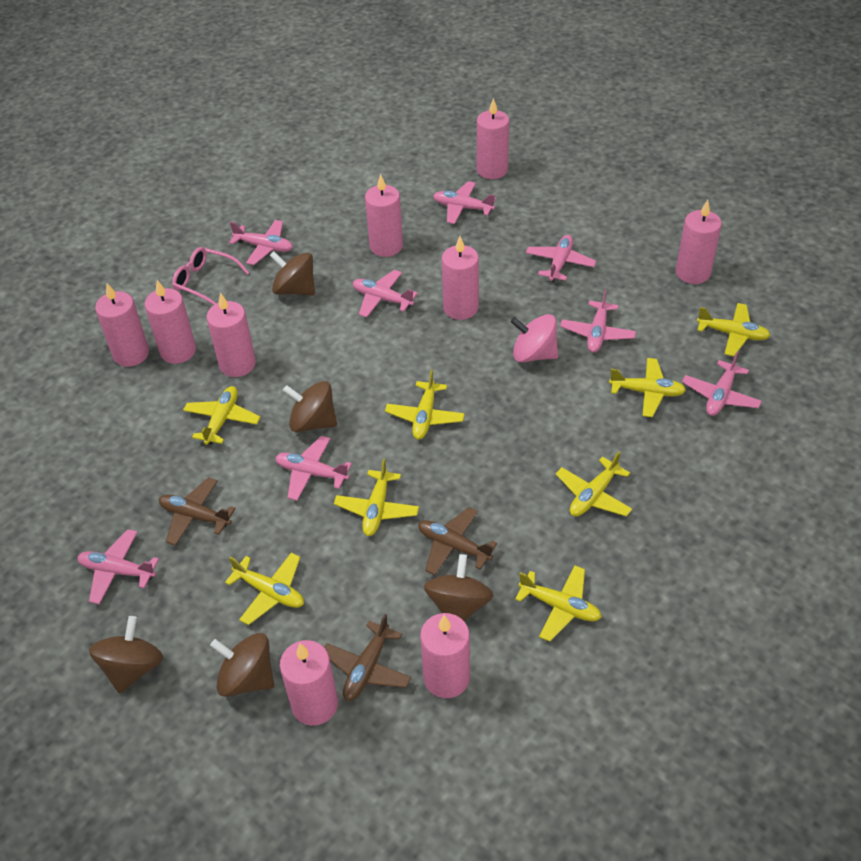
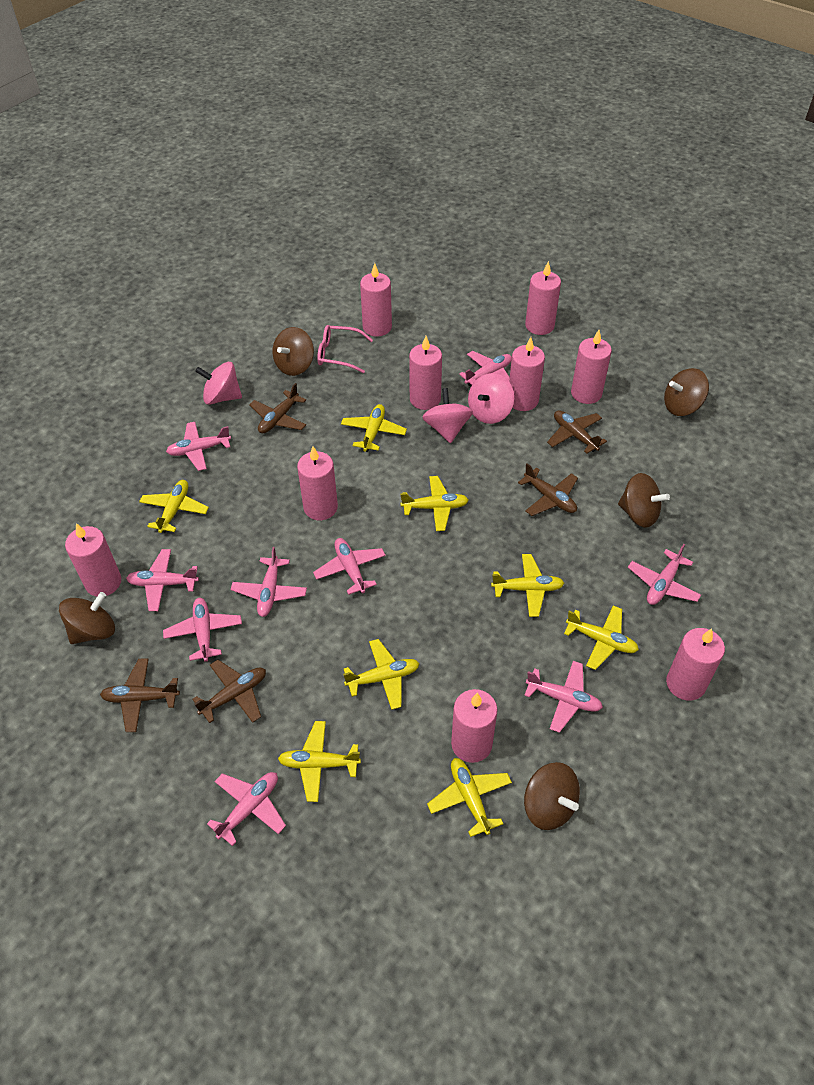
brown plane: [159,477,236,546] [324,614,411,701] [418,507,497,575] = 3 -> [100,658,180,732] [192,660,266,723] [249,383,306,434] [518,463,578,516] [547,410,607,454] = 5
pink plane: [77,529,159,604] [229,220,293,265] [275,436,352,501] [353,270,418,317] [433,181,496,224] [526,235,596,282] [560,290,636,353] [682,351,762,416] = 8 -> [126,549,199,611] [163,598,242,662] [166,422,231,471] [207,772,286,846] [231,547,307,617] [313,538,386,595] [459,351,512,386] [524,661,603,733] [628,544,701,605] = 9
pink spinning top: [510,314,558,363] = 1 -> [195,362,242,405] [422,388,473,443] [468,373,514,424] = 3

